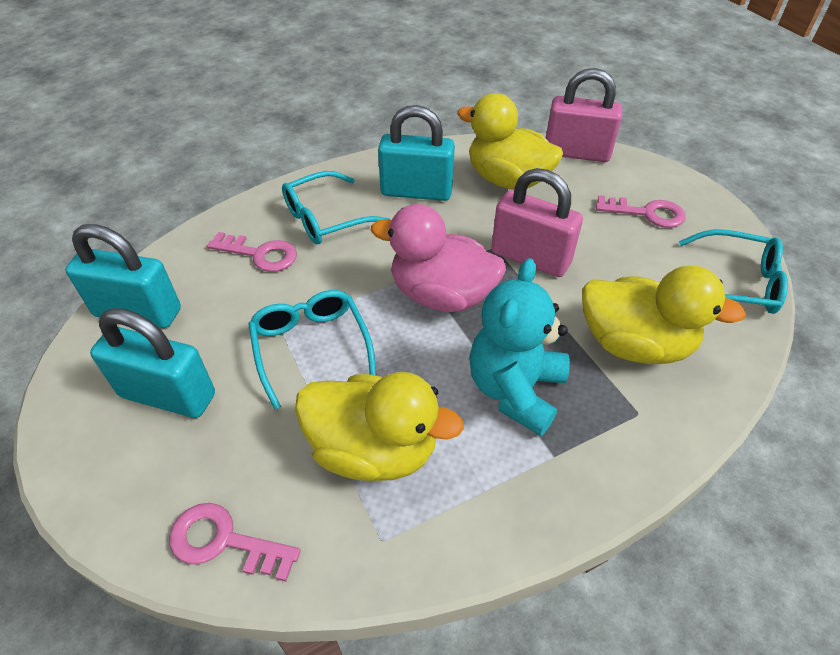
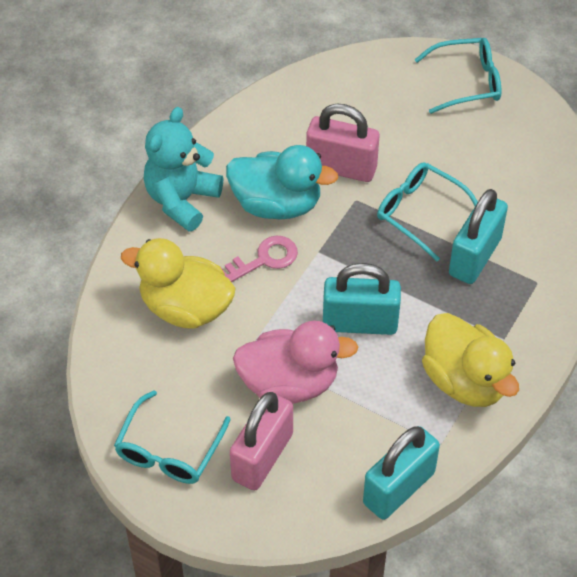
pink key: [169,503,301,582] [207,232,297,272] [596,195,686,228] = 3 -> [220,236,298,282] = 1
turquoise duck: none = 0 -> [226,145,338,220] = 1
yellow duck: [295,372,464,481] [457,93,563,189] [582,266,746,364] = 3 -> [121,238,236,329] [422,313,519,407] = 2

